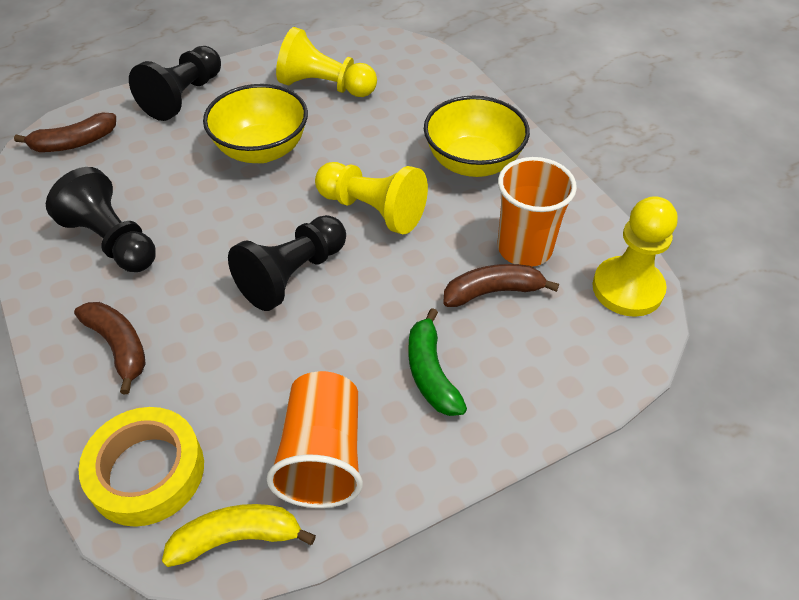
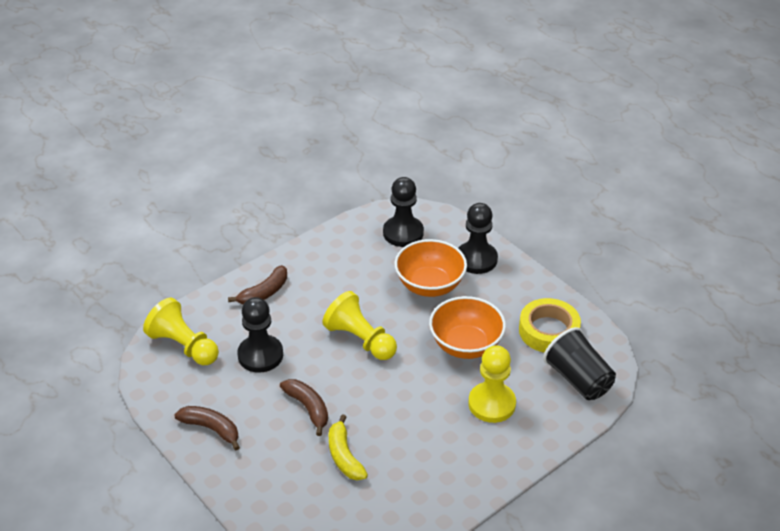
black cup: none = 0 -> [543,327,616,400] = 1
green banana: [408,308,467,416] = 1 -> none = 0
orange bowl: none = 0 -> [395,239,467,297] [429,296,506,359] = 2
orange cup: [267,371,363,508] [497,157,577,267] = 2 -> none = 0
yellow bowl: [203,84,308,163] [424,96,530,177] = 2 -> none = 0

